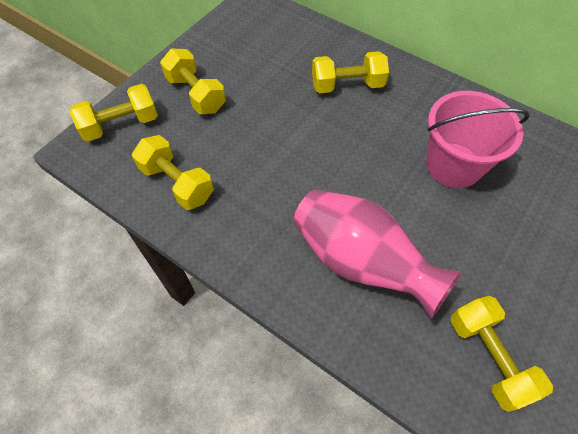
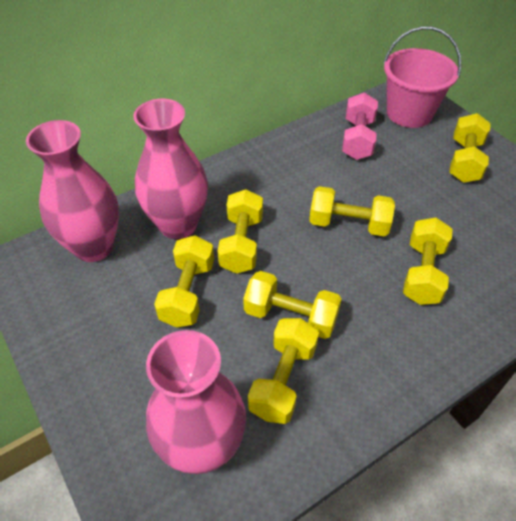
pink dumbbell: none = 0 -> [342,92,378,160] = 1
pink vase: [294,189,461,318] = 1 -> [26,120,119,262] [133,99,208,239] [146,330,246,474] = 3
yellow dumbbell: [70,84,158,142] [132,135,214,210] [160,48,226,114] [312,51,389,93] [450,296,553,412] = 5 -> [154,235,214,328] [218,189,263,274] [243,271,342,339] [248,318,319,424] [309,186,395,237] [403,217,453,305] [449,113,491,183] = 7

